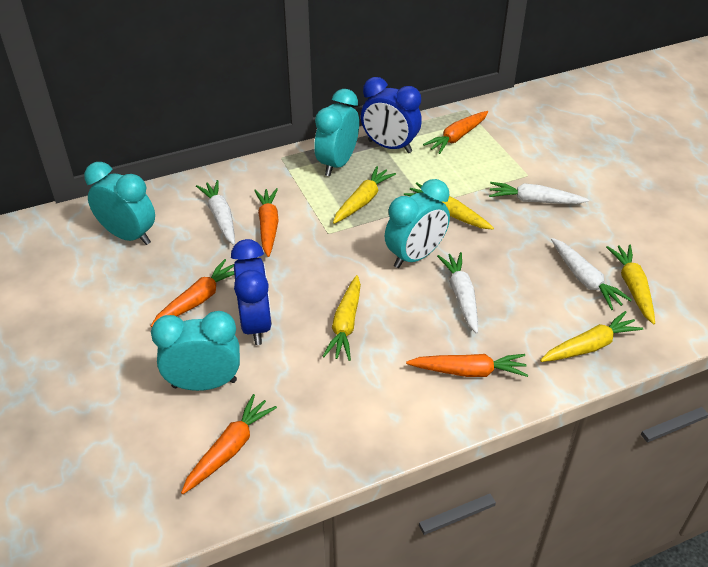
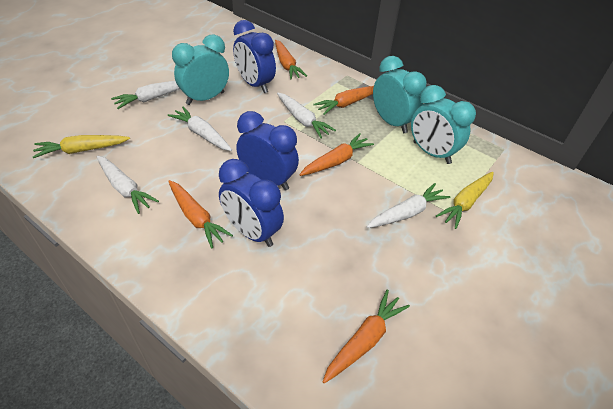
blue clock: [231,239,272,345] [361,77,422,153] = 2 -> [219,159,284,247] [233,20,276,93] [236,111,299,191] = 3
turquoise clock: [84,162,155,245] [151,311,240,391] [314,89,359,176] [385,179,450,268] = 4 -> [172,34,229,105] [373,56,426,133] [411,85,476,164] = 3
white carrot: [196,180,235,245] [437,252,478,334] [489,182,589,204] [551,238,632,310] = 4 -> [97,156,159,214] [111,81,180,109] [168,106,232,151] [277,93,336,139] [367,183,450,228] = 5
yellow carrot: [323,275,361,361] [333,166,396,224] [404,182,494,230] [540,311,643,362] [606,245,655,324] = 5 -> [33,135,130,158] [436,172,494,229] = 2

